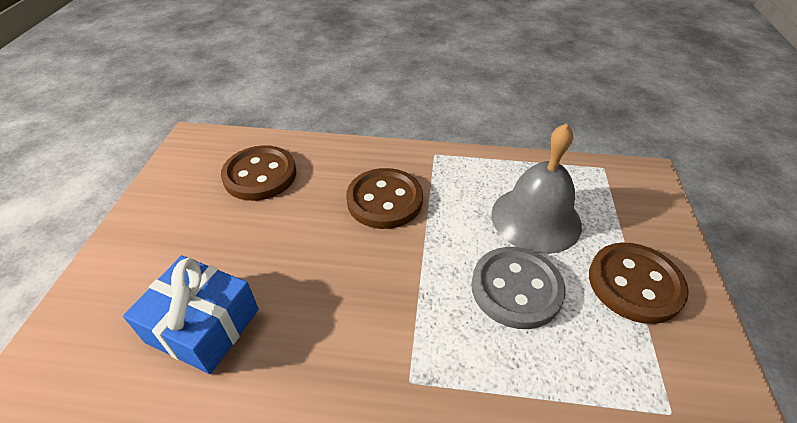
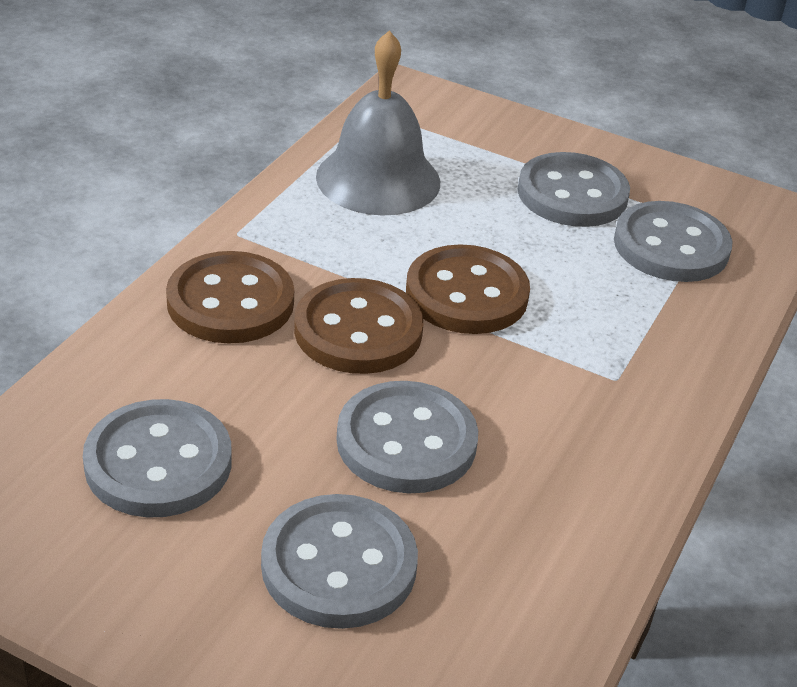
blue gift: [123,255,259,374] = 1 -> none = 0
grey button: [471,247,565,329] = 1 -> [83,399,232,518] [261,494,418,629] [336,381,478,493] [518,152,630,227] [614,201,733,282] = 5

